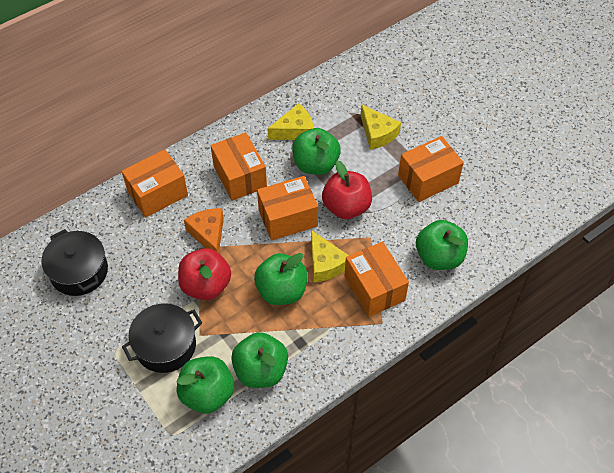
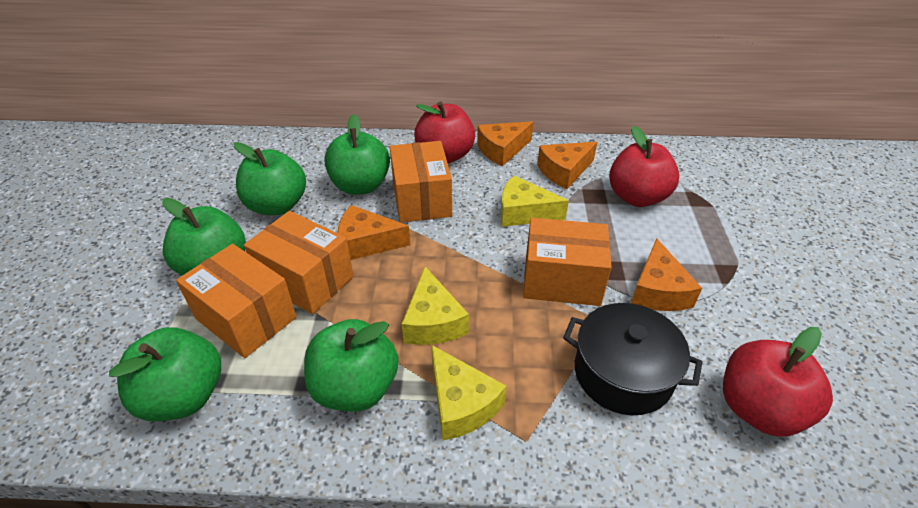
black pot: [41,229,108,296] [122,303,202,373] = 2 -> [563,303,703,415] = 1
orange box: [122,149,188,218] [211,132,267,201] [257,176,318,240] [345,242,409,317] [398,136,464,202] = 5 -> [176,244,297,358] [244,211,354,314] [390,141,452,223] [523,218,612,306] = 4
orange cheese: [184,208,224,253] = 1 -> [338,205,410,260] [477,121,533,166] [537,142,597,189] [631,238,702,311] = 4
red apple: [178,248,231,300] [322,160,372,219] = 2 -> [414,102,475,163] [609,126,679,207] [723,327,833,437] = 3

